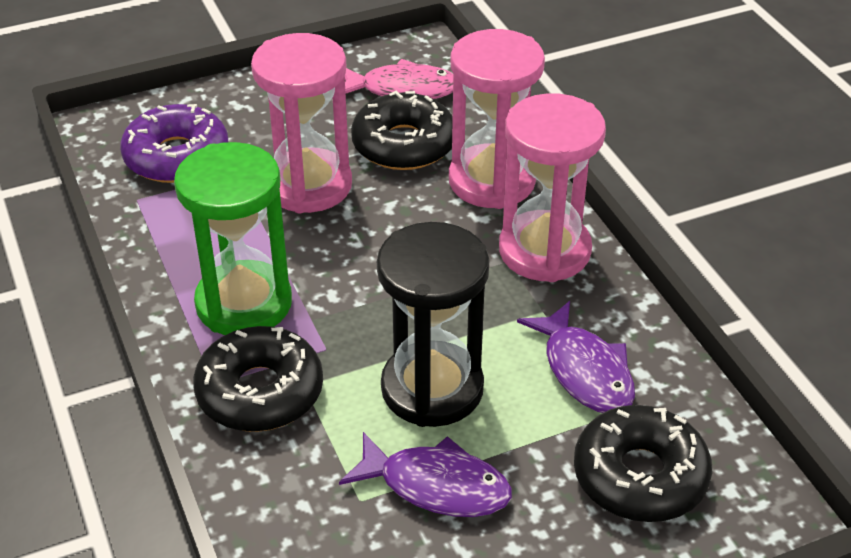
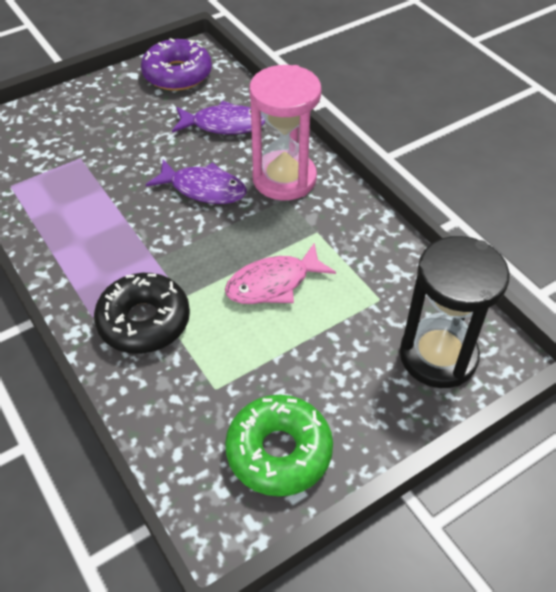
black donut: [193,326,323,432] [351,91,453,170] [574,405,712,522] = 3 -> [94,273,190,354] = 1
green donut: none = 0 -> [225,395,333,496] = 1
green hourglass: [174,142,292,335] = 1 -> none = 0
pink hourglass: [251,33,352,213] [449,29,545,209] [499,93,606,282] = 3 -> [249,65,321,201] = 1

